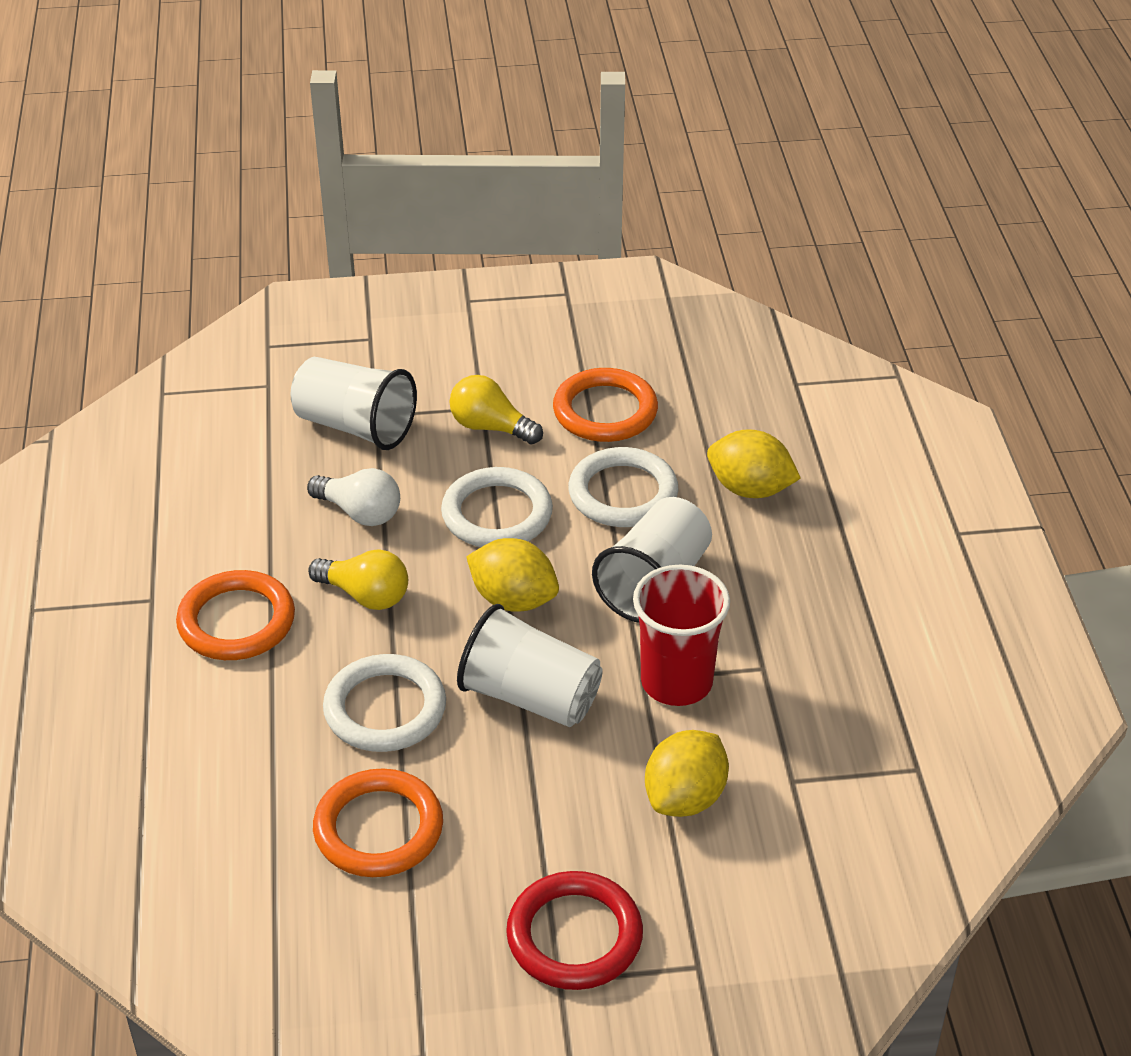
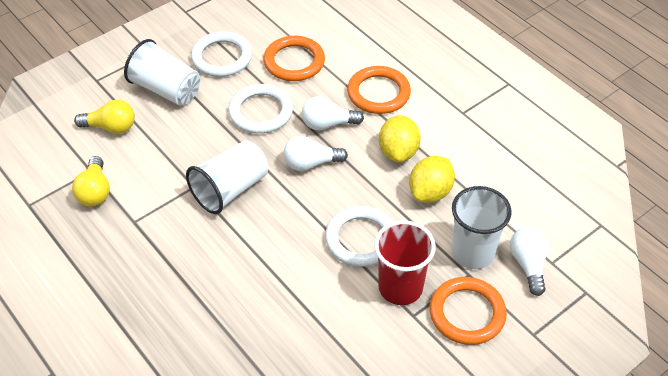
red ring: [506,871,643,990] = 1 -> none = 0
white light bulb: [307,468,400,526] = 1 -> [284,136,348,171] [302,96,364,130] [510,227,549,296] = 3
yellow lemon: [466,538,559,612] [645,730,729,817] [707,429,801,498] = 3 -> [379,115,421,162] [409,156,455,203] = 2

